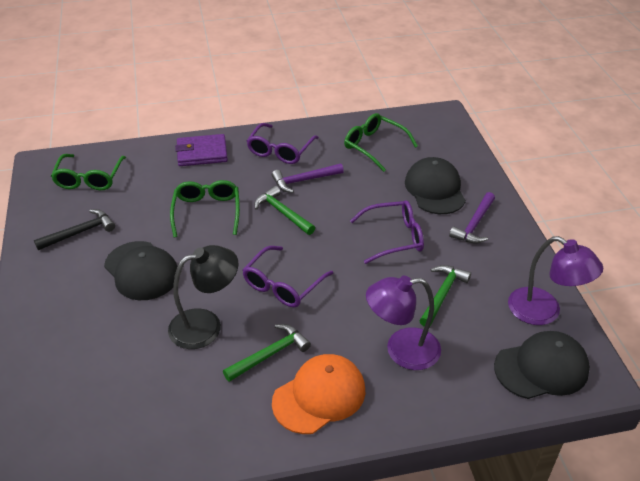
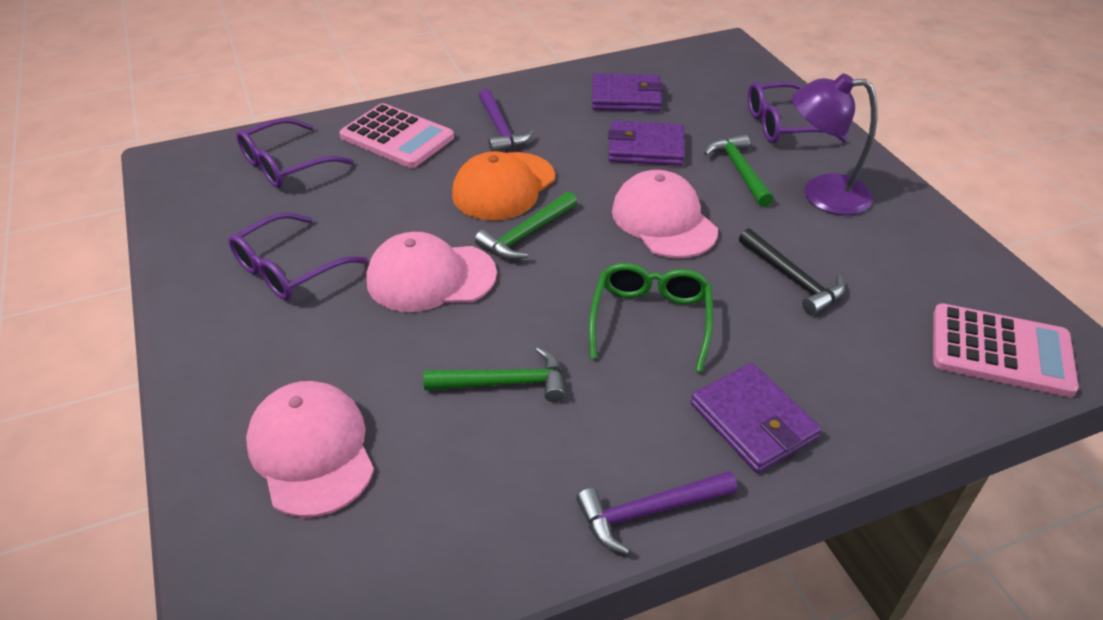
black cap: [104,241,178,300] [405,157,466,214] [494,331,590,399] = 3 -> none = 0
black lamp: [168,245,239,349] = 1 -> none = 0
green glasses: [51,154,126,190] [170,180,240,238] [344,113,418,172] = 3 -> [589,263,713,372] = 1
pink calculator: none = 0 -> [339,103,454,168] [933,304,1079,397] = 2
pink cap: none = 0 -> [246,381,374,517] [367,232,497,312] [612,170,718,258] = 3
purple lamp: [366,276,441,370] [508,236,603,325] = 2 -> [792,73,877,215] = 1
purple wallet: [175,134,228,166] = 1 -> [592,73,664,112] [608,121,685,166] [691,363,822,473] = 3

